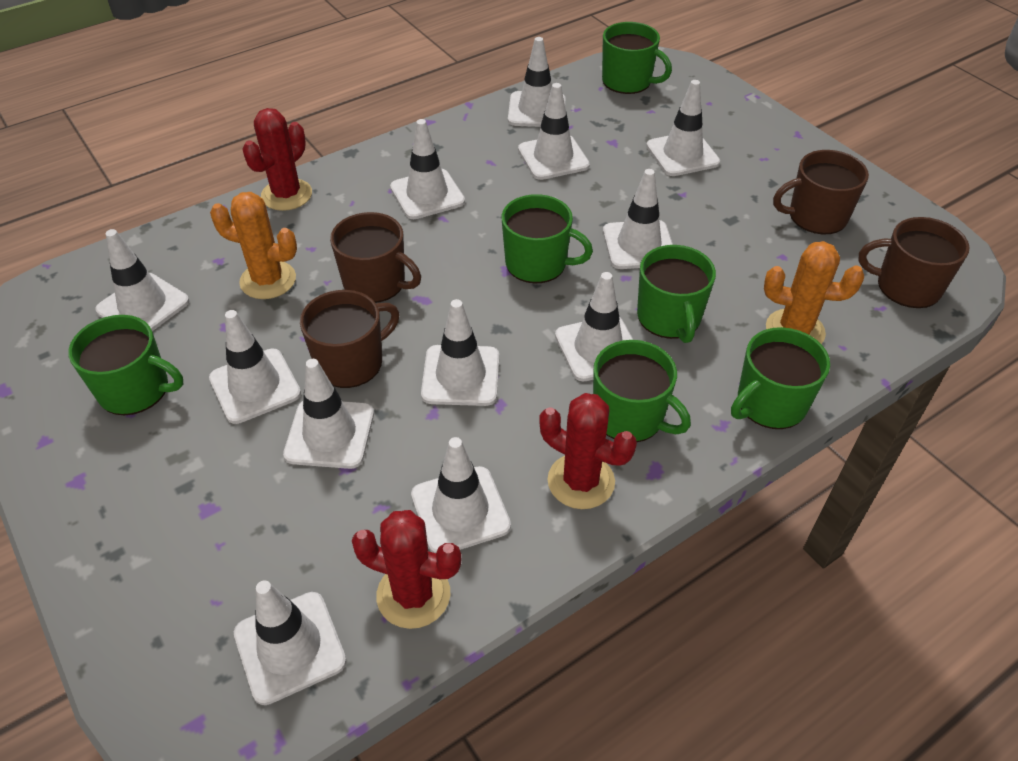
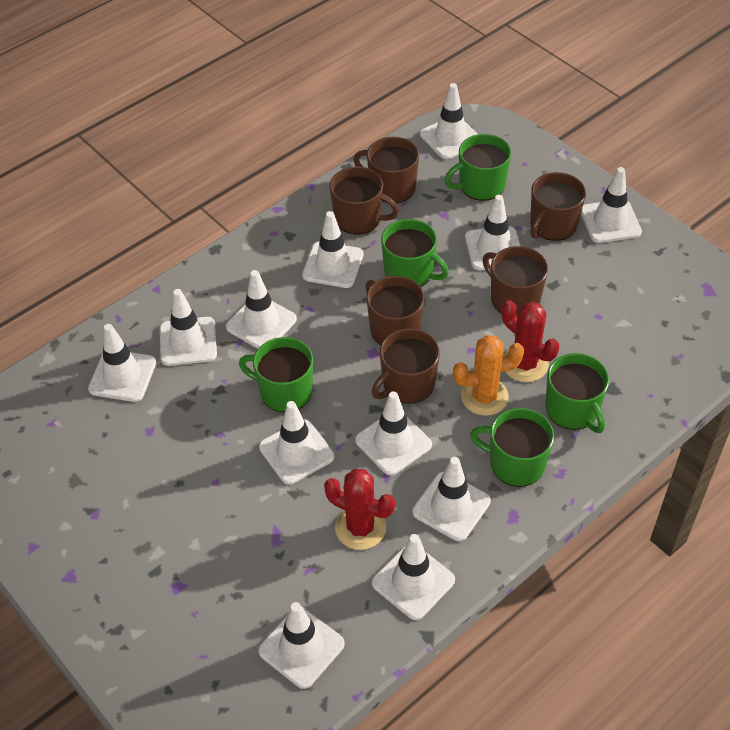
brown mug: [300,290,400,388] [330,212,421,303] [773,150,869,234] [858,217,969,308] = 4 -> [330,167,399,235] [353,137,419,203] [365,276,424,345] [372,328,440,404] [483,246,548,317] [530,172,586,241] = 6
green mug: [68,315,183,415] [502,194,593,284] [593,340,691,442] [602,22,672,94] [637,245,716,343] [731,327,830,429] = 6 -> [239,337,313,413] [381,219,449,287] [444,134,511,201] [470,408,554,487] [546,353,609,433] = 5
orange cactus: [210,192,297,299] [764,241,864,344] = 2 -> [453,335,524,416] = 1
red cactus: [242,108,312,211] [352,510,461,629] [539,393,637,509] = 3 -> [324,469,395,550] [502,300,559,382] = 2

